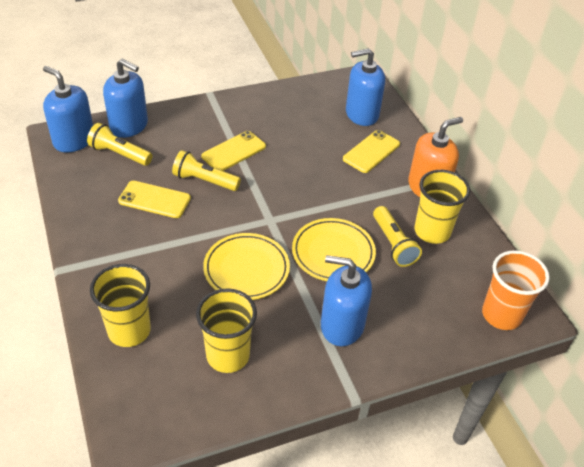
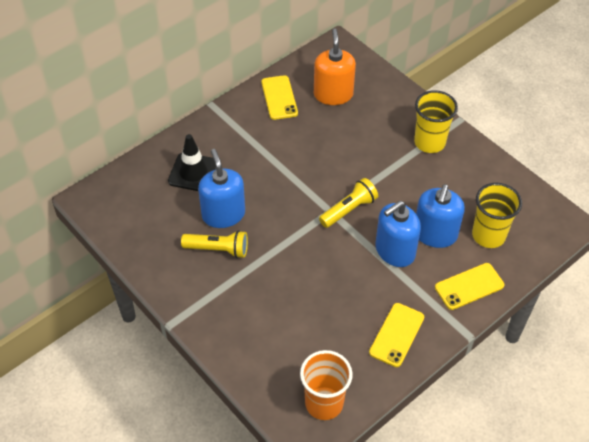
black traffic cone: none = 0 -> [168,134,216,191] = 1
blue soap dispenser: [43,66,93,153] [103,59,148,138] [321,255,372,346] [346,48,385,126] = 4 -> [198,149,245,228] [375,201,421,267] [416,184,465,248] = 3
yellow cup: [90,264,151,347] [196,288,257,373] [415,170,470,244] = 3 -> [414,90,458,153] [472,183,522,248] = 2
yellow flashlight: [87,123,152,166] [172,150,241,191] [373,206,422,267] = 3 -> [181,230,248,258] [319,178,378,228] = 2
yellow plate: [203,233,290,300] [292,218,376,281] = 2 -> none = 0

